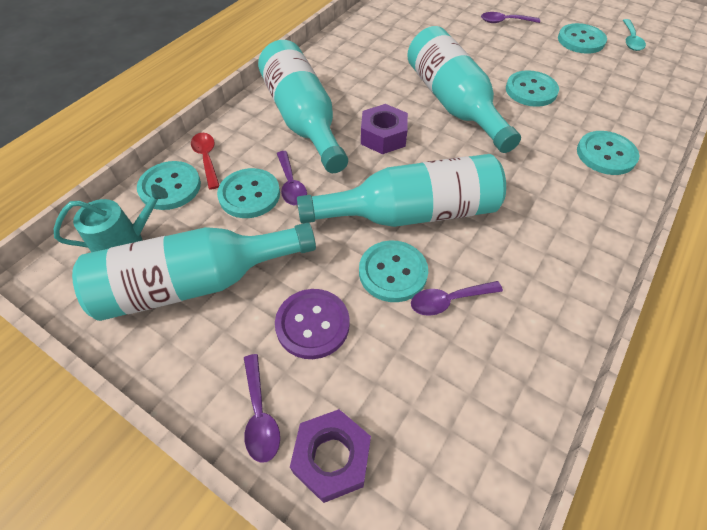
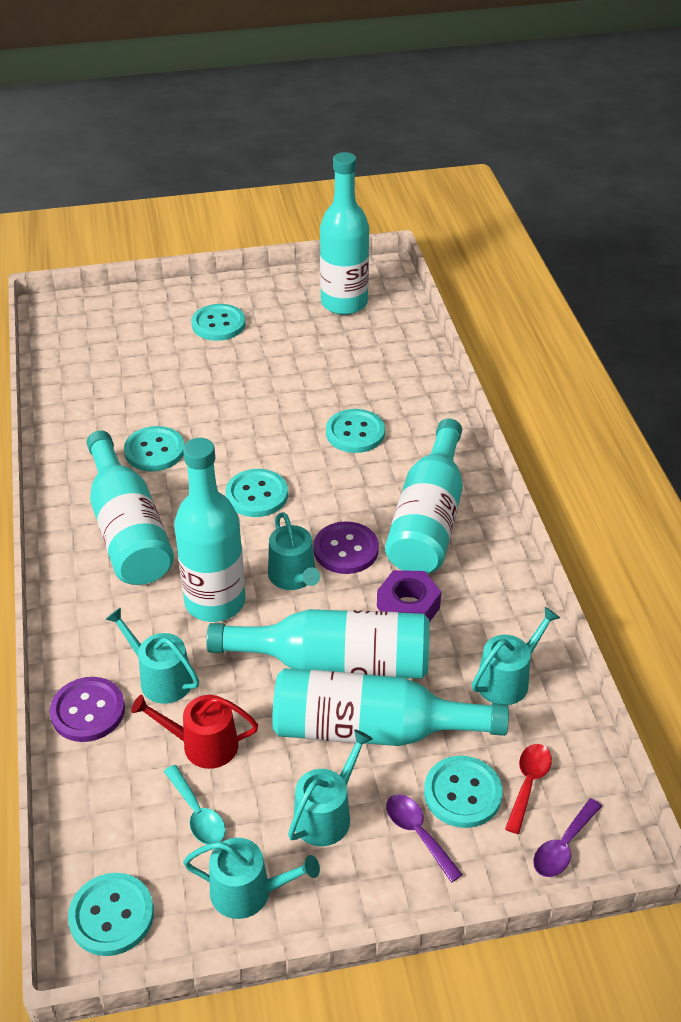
purple button: [275,289,350,359] = 1 -> [50,677,125,742] [313,521,379,574] = 2
purple nut: [290,409,371,503] [361,104,408,154] = 2 -> [377,570,441,621] = 1
purple spoon: [244,354,280,463] [277,151,307,205] [411,281,503,316] [481,12,540,23] = 4 -> [386,794,463,882] [533,798,602,877] = 2
red watering can: none = 0 -> [131,695,258,769] = 1
turquoise bottle: [72,223,316,321] [258,40,348,173] [297,154,506,227] [407,26,521,153] = 4 -> [86,430,174,585] [174,438,245,622] [206,609,430,679] [272,668,509,746] [320,152,369,315] [385,418,463,574] = 6
turquoise watering can: [54,184,168,252] = 1 -> [105,607,199,704] [183,838,320,919] [268,512,320,590] [288,729,372,846] [472,607,560,705] = 5

